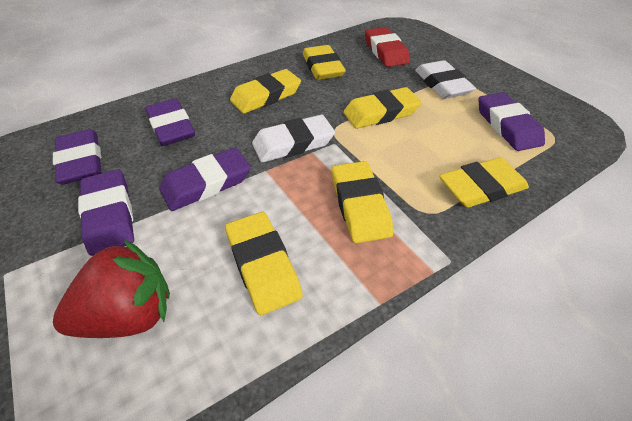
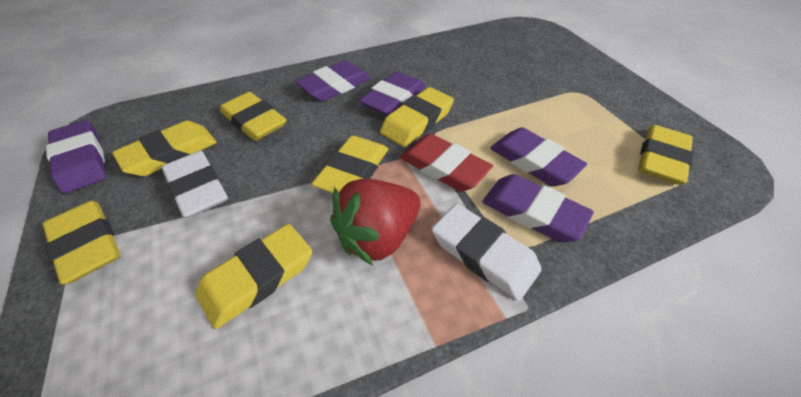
yellow eraser: [225,212,303,315] [230,69,301,114] [303,45,346,80] [332,161,393,243] [343,87,422,129] [439,157,529,208] = 6 -> [43,201,121,285] [112,121,217,176] [195,224,312,329] [220,92,287,141] [312,135,388,193] [380,87,454,147] [638,125,693,185] = 7

